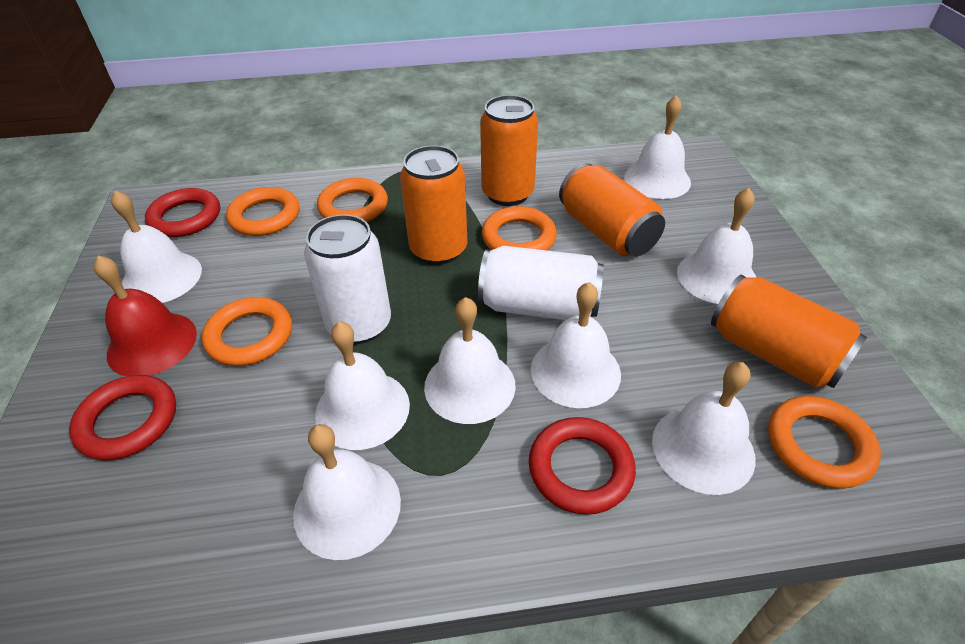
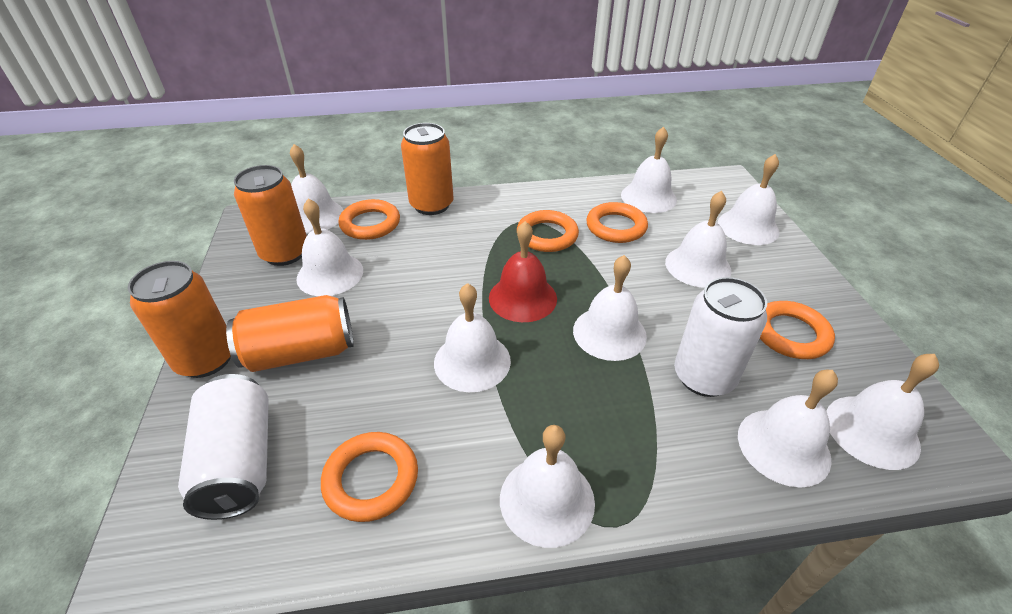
red ring: [69,375,176,461] [145,188,220,237] [529,417,636,515] = 3 -> none = 0
white bell: [111,190,202,303] [293,424,401,560] [315,322,410,450] [424,297,516,424] [531,282,621,408] [624,95,691,199] [652,362,756,495] [677,188,756,304] = 8 -> [290,144,343,233] [296,198,363,296] [434,283,511,392] [500,425,595,548] [573,255,647,361] [621,127,677,213] [665,191,731,288] [718,154,780,245] [738,369,838,488] [826,354,939,470] = 10

